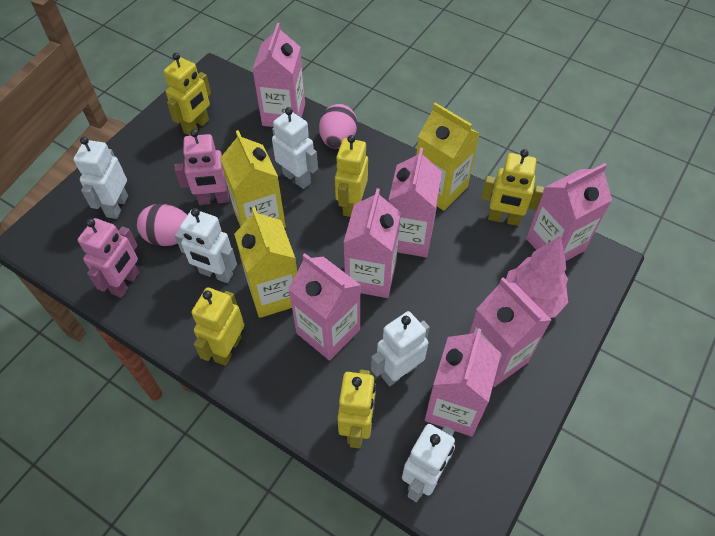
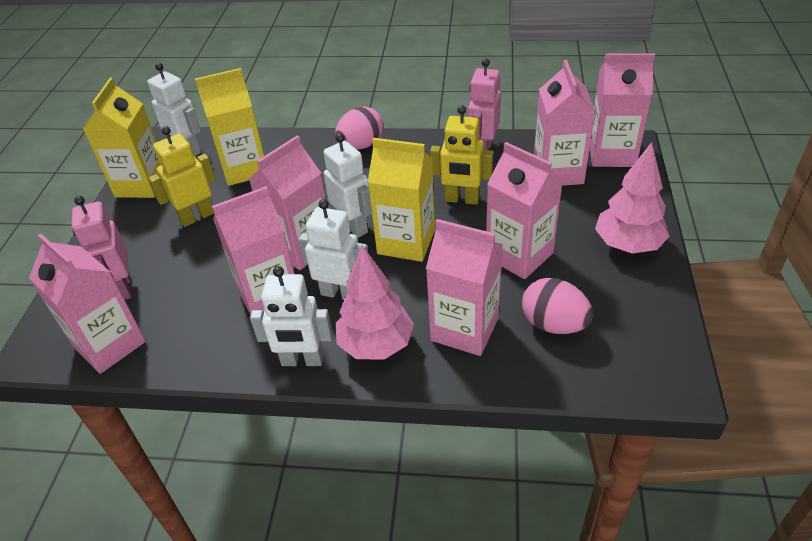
pink tree: [506,236,568,318] = 1 -> [336,245,414,360] [595,142,669,254] = 2
white robot: [74,137,128,219] [175,208,237,283] [272,107,318,189] [371,311,430,386] [402,424,455,502] = 5 -> [147,63,201,156] [250,266,333,366] [298,199,368,300] [323,133,372,238] = 4
yellow robot: [164,53,211,136] [191,287,244,366] [335,135,368,217] [337,370,376,448] [481,149,544,226] = 5 -> [148,126,216,227] [430,105,493,205] = 2

